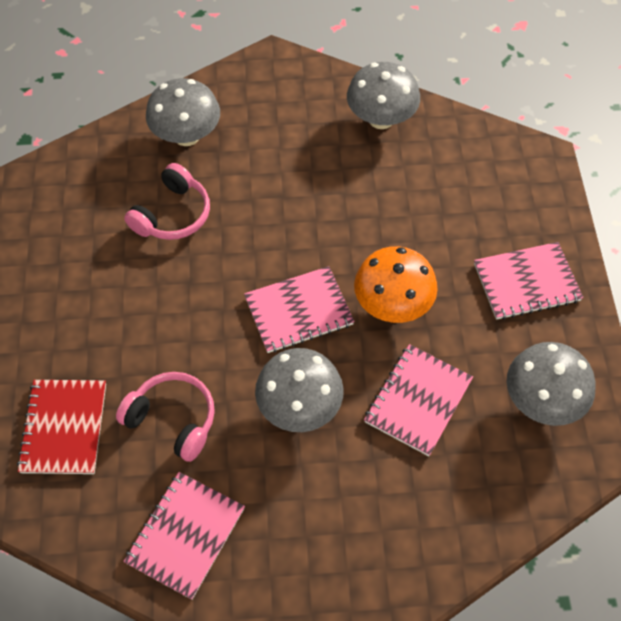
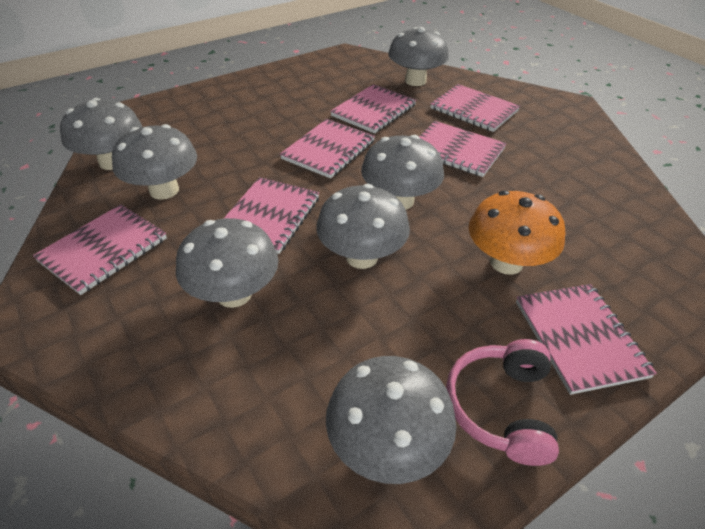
grey mushroom: [146,78,220,146] [255,348,344,432] [347,62,420,129] [507,342,596,426] = 4 -> [60,98,142,170] [112,124,197,200] [176,218,279,308] [316,184,410,269] [326,356,456,484] [361,135,444,210] [388,27,449,86] = 7
pink headphones: [116,372,215,462] [124,163,210,240] = 2 -> [446,339,559,466] = 1
pink notebook: [123,472,245,600] [244,266,355,353] [364,344,473,456] [474,242,583,320] = 4 -> [33,204,167,295] [223,177,319,254] [280,119,375,179] [330,84,416,134] [419,121,507,177] [430,84,520,132] [516,284,657,395] = 7
red notebook: [17,380,106,474] = 1 -> none = 0

